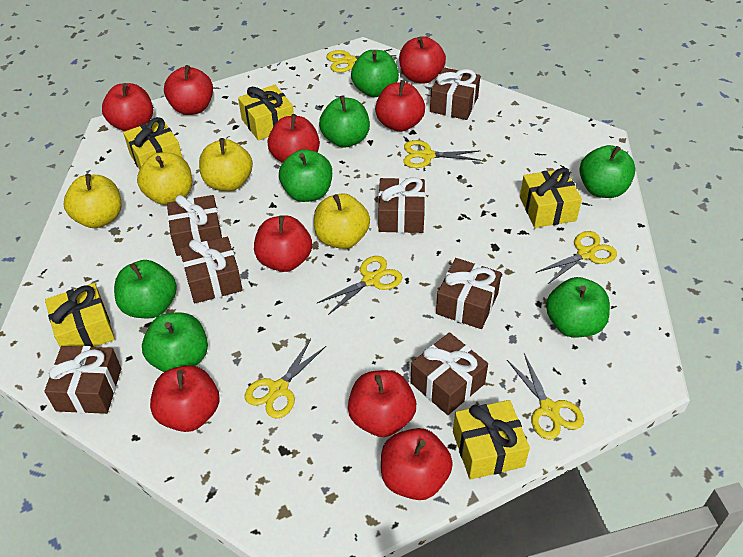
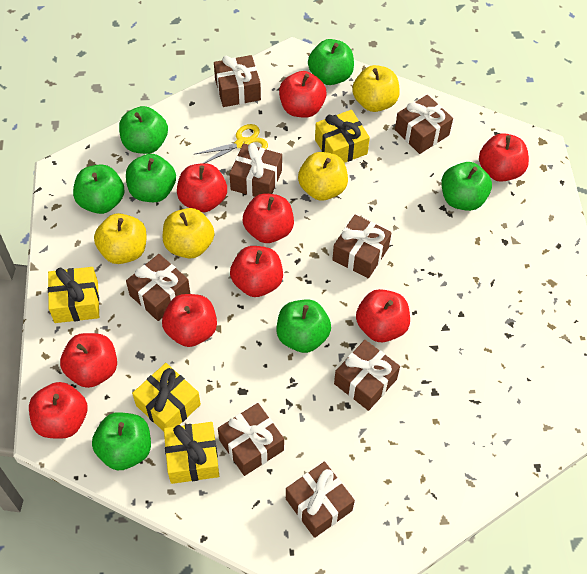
brown gift: [44,346,121,414] [167,195,222,256] [180,237,243,303] [378,177,425,233] [410,332,488,415] [430,67,480,120] [436,258,502,329] = 7 -> [126,254,190,321] [214,55,261,107] [218,403,284,476] [229,143,282,197] [286,462,355,538] [332,214,392,278] [334,340,400,411] [395,95,453,154] = 8
yellow gift: [45,283,115,348] [123,117,182,170] [238,85,294,141] [453,400,530,480] [520,168,582,228] = 5 -> [48,267,99,323] [132,363,201,431] [164,422,219,484] [315,110,370,163] = 4
yellow scissors: [245,339,326,419] [317,256,402,315] [326,49,396,73] [403,140,481,168] [507,353,584,439] [535,231,617,285] = 6 -> [195,124,268,163] = 1

